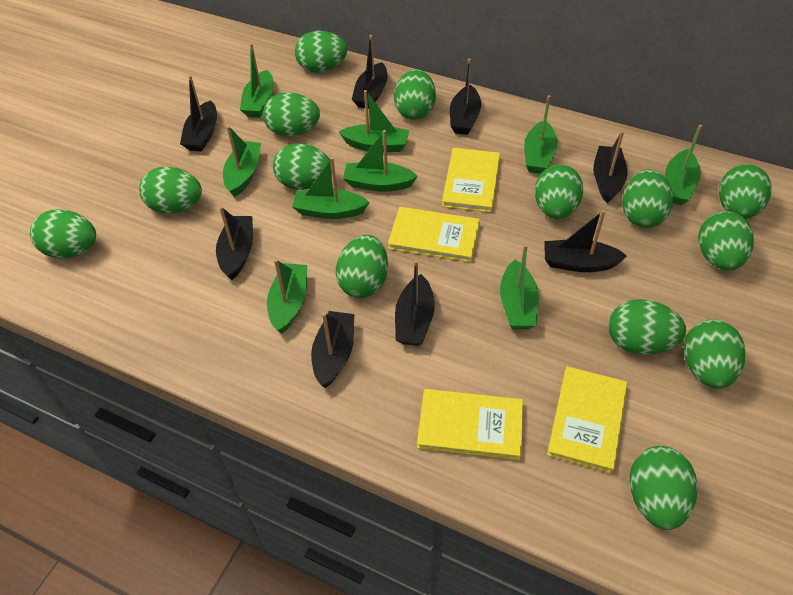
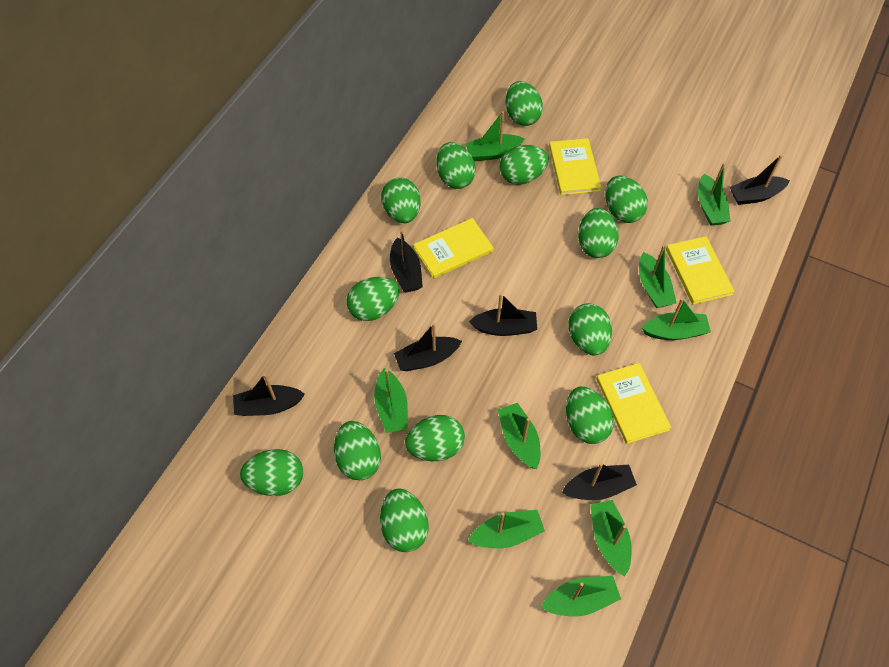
black boat: [180,75,217,152] [216,206,253,280] [311,311,354,388] [352,35,387,109] [395,260,435,346] [450,58,481,135] [545,210,627,272] [593,131,628,203] = 8 -> [233,374,305,416] [390,230,423,293] [394,323,462,371] [469,293,537,336] [562,463,637,500] [730,155,790,205] = 6
green egg: [30,209,96,259] [139,167,202,214] [263,92,320,136] [273,144,332,190] [295,31,347,72] [336,235,388,298] [394,69,436,120] [535,164,583,219] [608,299,686,355] [622,169,673,228] [629,446,697,530] [684,319,746,389] [698,211,754,270] [719,164,772,219] = 14 -> [240,449,303,496] [334,421,381,480] [347,277,399,321] [380,488,429,552] [381,177,421,223] [405,415,465,461] [436,142,476,189] [500,145,549,185] [506,81,543,126] [566,387,614,444] [568,303,612,355] [578,208,619,258] [605,175,648,223] = 13

